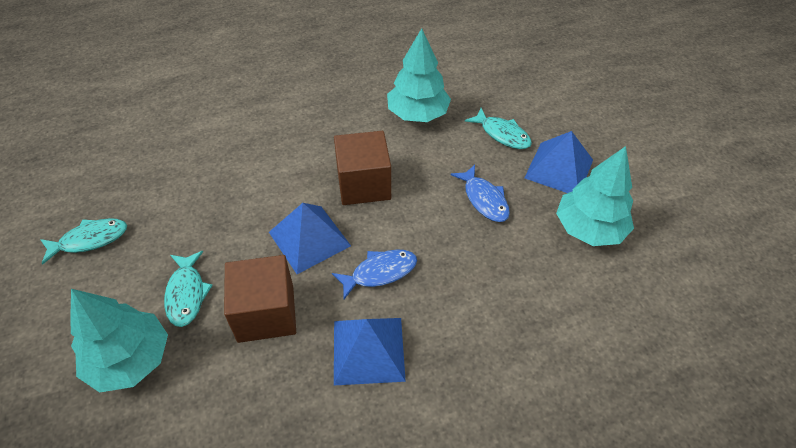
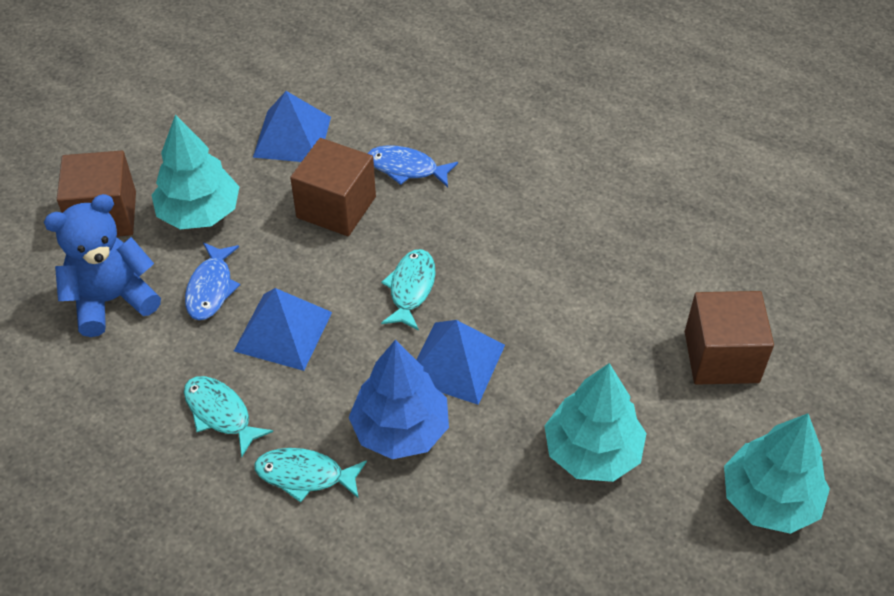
blue teddy bear: none = 0 -> [44,194,161,337] = 1
blue tree: none = 0 -> [349,340,449,459] = 1
brown cube: [224,255,296,343] [334,131,391,205] = 2 -> [57,151,136,237] [290,138,376,236] [685,291,774,385] = 3

